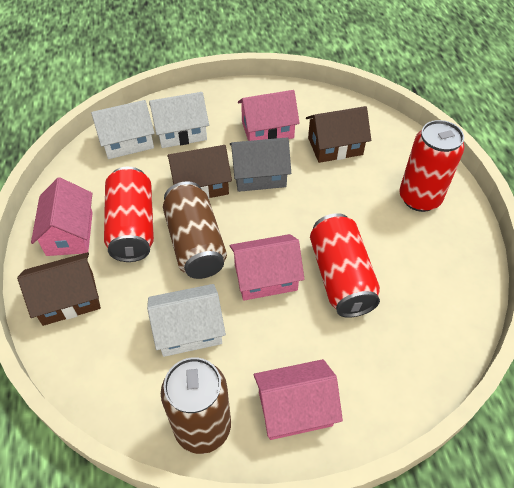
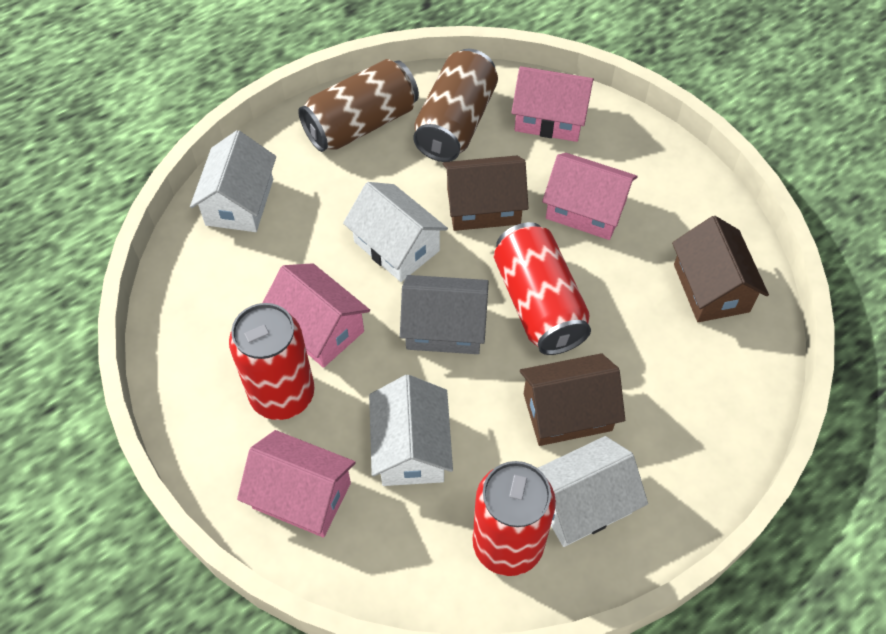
white house: [91,100,155,159] [147,284,226,357] [149,92,209,148] = 3 -> [190,130,276,232] [343,182,448,282] [369,375,453,486] [538,436,648,547] = 4

